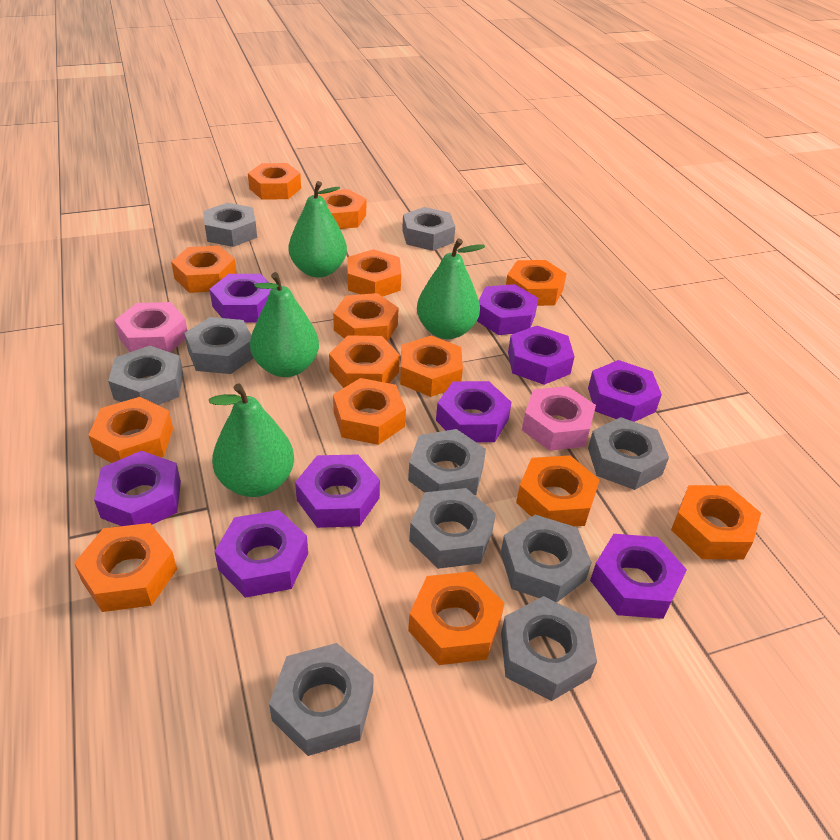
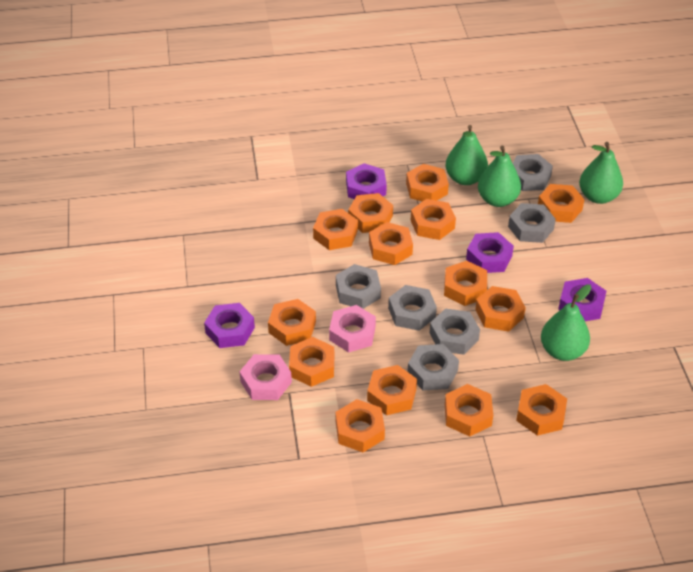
grey nut: [108,346,183,405] [185,317,254,374] [203,203,257,247] [269,643,374,756] [402,207,455,251] [408,429,486,495] [409,488,496,569] [501,515,592,602] [501,596,597,701] [588,417,669,490] = 10 -> [336,264,381,309] [388,285,437,331] [408,344,459,390] [430,308,480,355] [508,203,556,243] [513,154,553,191] = 6
purple nut: [94,451,181,526] [210,274,271,323] [214,510,308,598] [295,454,380,528] [436,381,512,442] [477,284,538,335] [508,326,575,385] [588,360,662,422] [590,534,687,619] = 9 -> [204,303,255,348] [346,163,387,199] [466,232,514,273] [558,278,606,321] = 4

